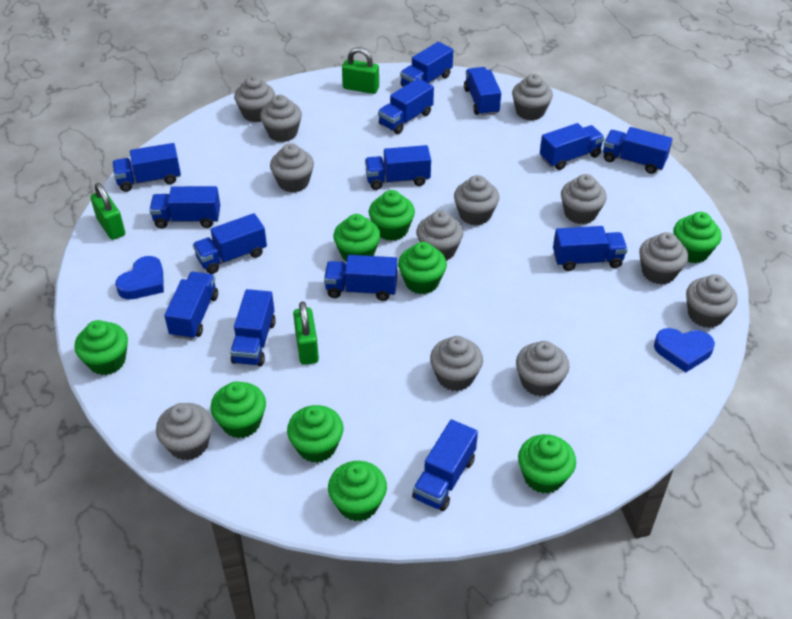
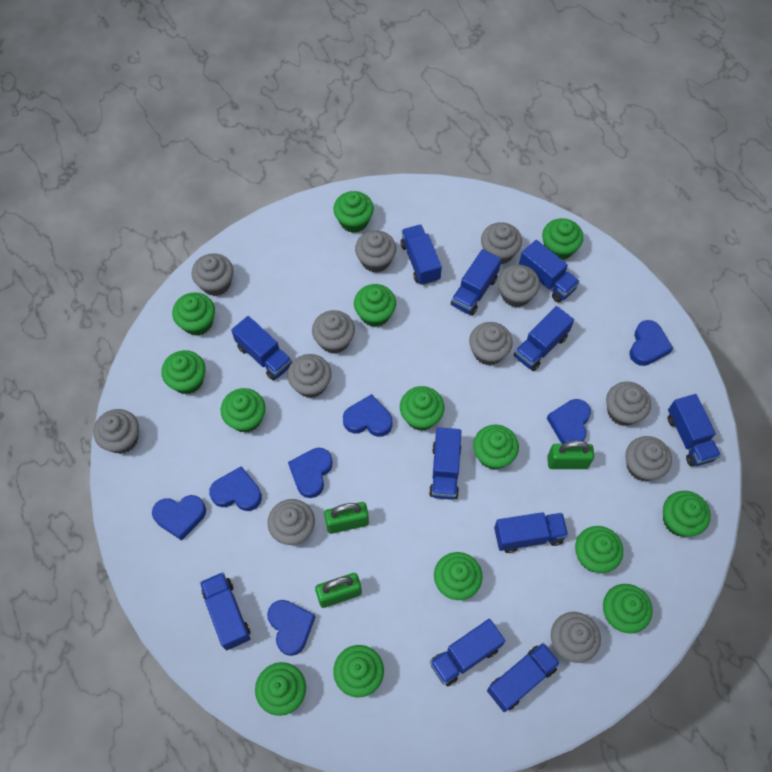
blue heart: [115,256,164,300] [654,328,715,372] = 2 -> [152,495,206,541] [209,466,262,511] [267,600,315,656] [288,448,333,498] [343,394,392,437] [547,399,591,444] [629,320,673,366] = 7
blue truck: [112,143,181,192] [149,186,220,228] [164,272,218,340] [193,213,267,274] [230,289,276,366] [324,255,397,301] [365,145,431,190] [378,78,434,134] [400,42,453,87] [412,419,478,511] [464,67,501,116] [540,123,605,170] [553,226,628,271] [603,127,673,174] = 14 -> [200,572,250,650] [231,316,292,381] [401,225,442,285] [429,427,462,500] [430,619,505,687] [451,249,501,316] [487,643,561,712] [494,512,568,553] [514,306,574,371] [519,240,580,303] [668,394,721,466] = 11
green cupcake: [75,320,128,375] [210,381,266,438] [287,405,343,463] [328,461,387,521] [333,214,381,262] [369,190,415,241] [398,242,447,294] [518,434,576,493] [673,212,722,263] = 9 -> [161,350,206,394] [172,292,215,336] [221,388,266,433] [255,662,306,716] [333,191,374,233] [333,645,384,697] [354,284,396,327] [400,386,445,431] [434,552,482,600] [473,425,519,470] [542,218,583,260] [575,526,623,573] [603,584,653,633] [663,491,711,537] = 14

